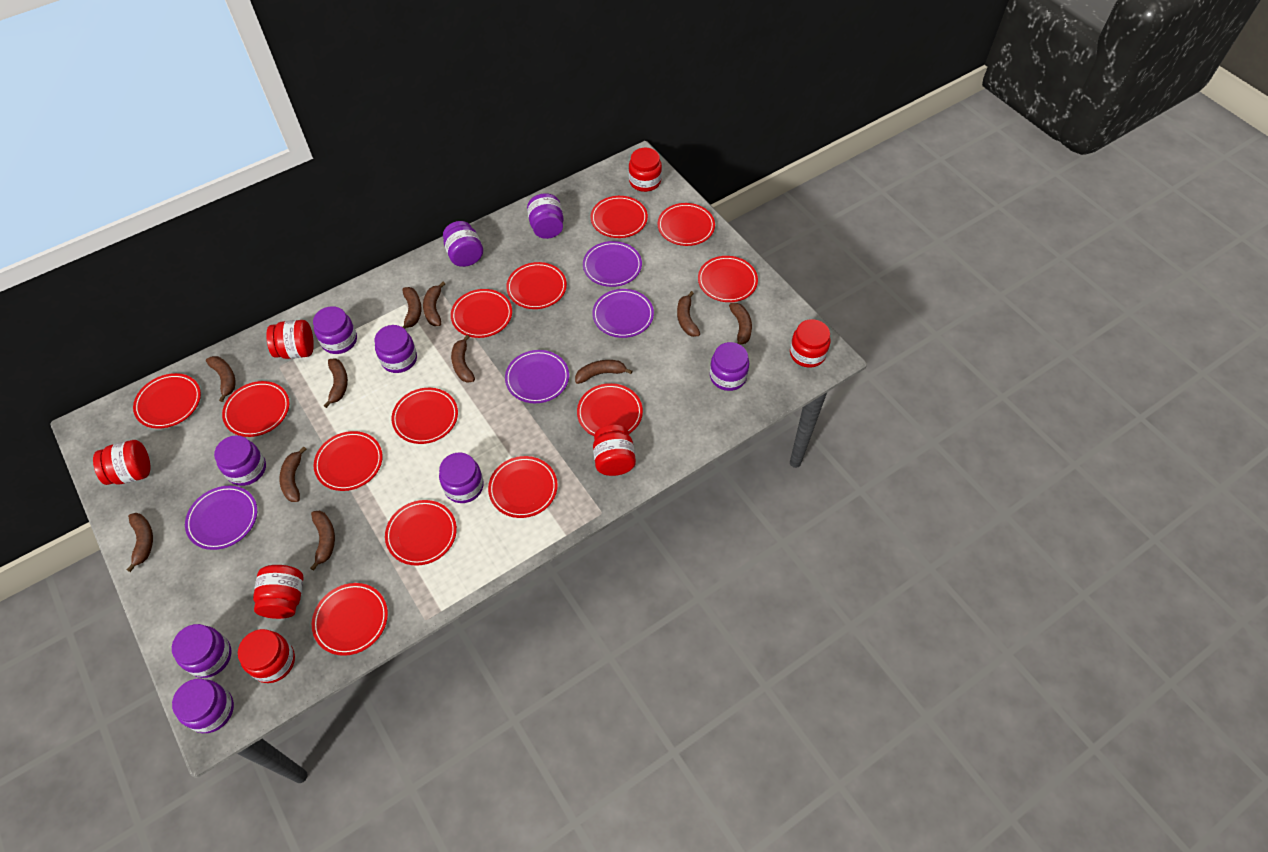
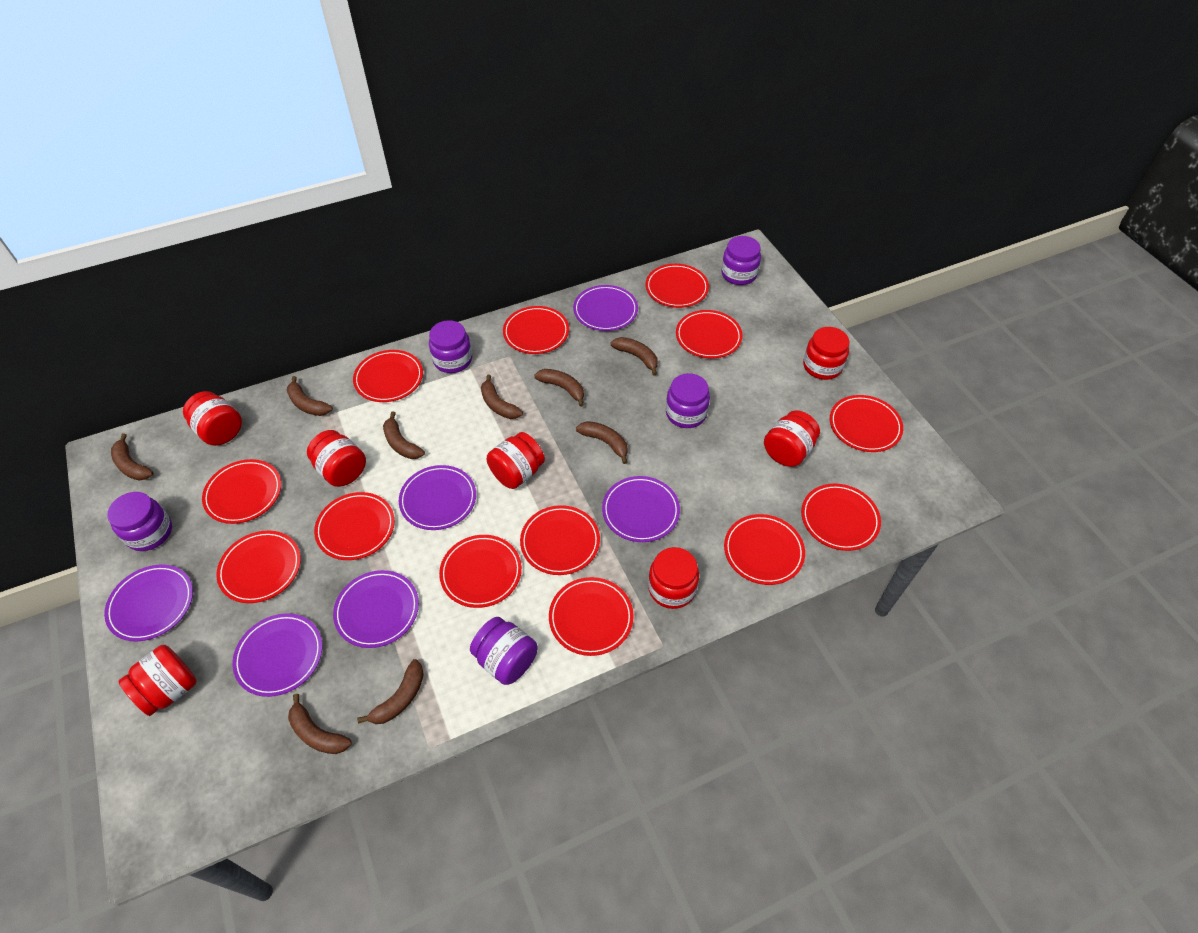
brown banana: [127,513,153,572] [206,356,235,402] [279,446,306,502] [310,511,335,571] [324,358,348,408] [402,287,422,329] [423,282,445,326] [451,335,475,383] [575,360,632,384] [677,291,700,337] [729,303,752,345] = 11 -> [111,434,153,481] [287,376,333,416] [288,694,352,754] [357,659,424,724] [383,411,425,459] [481,374,523,419] [534,369,584,407] [576,421,628,464] [611,337,658,376] = 9
purple jar: [172,624,231,678] [172,679,234,733] [214,435,266,486] [313,306,357,354] [374,325,417,373] [439,452,484,503] [443,221,483,267] [527,193,564,239] [710,342,749,391] = 9 -> [107,492,172,551] [429,320,472,373] [470,617,538,685] [666,373,710,428] [721,236,761,285] = 5
purple plate: [185,486,257,550] [505,350,569,403] [583,241,642,287] [592,289,654,338] = 4 -> [104,564,193,641] [233,613,322,697] [333,570,419,648] [399,465,476,530] [573,285,638,331] [602,476,680,542] = 6

